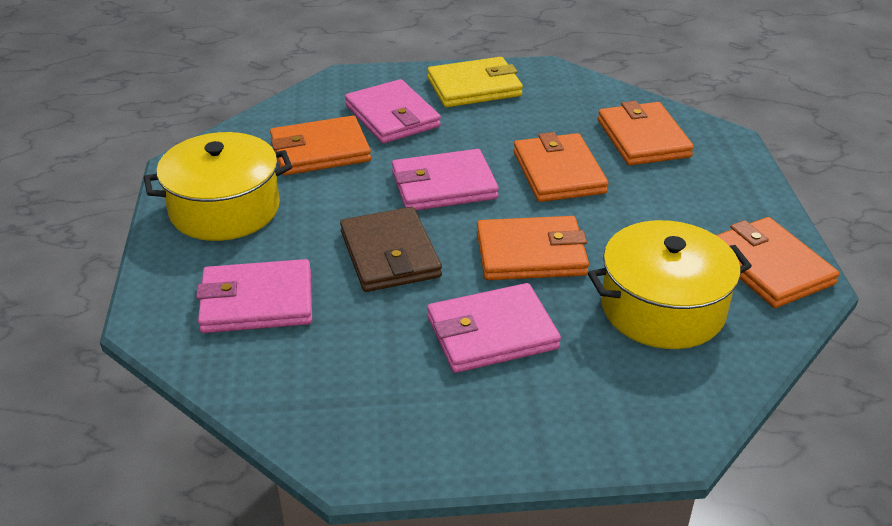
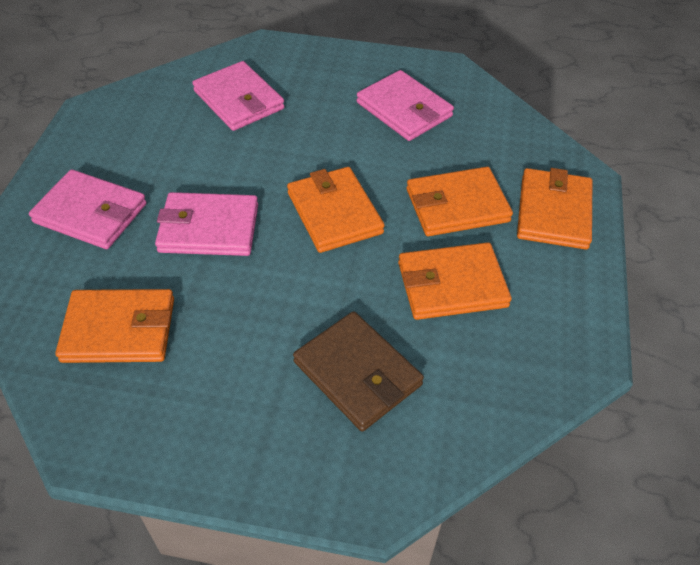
yellow pot: [144,132,292,241] [588,220,752,349] = 2 -> none = 0
yellow wallet: [427,57,523,107] = 1 -> none = 0

